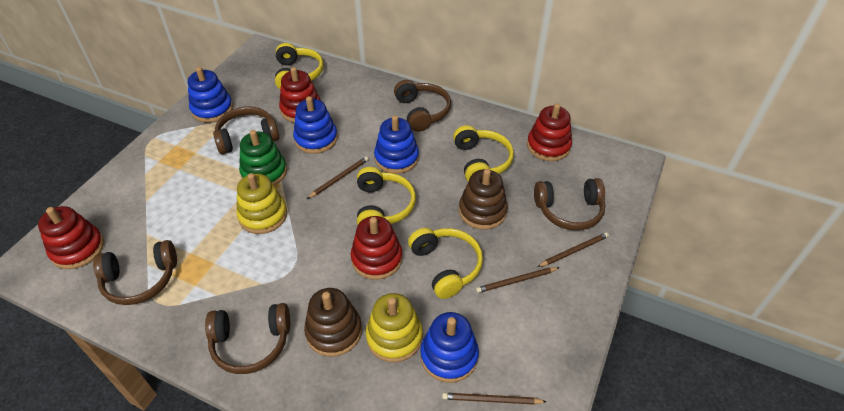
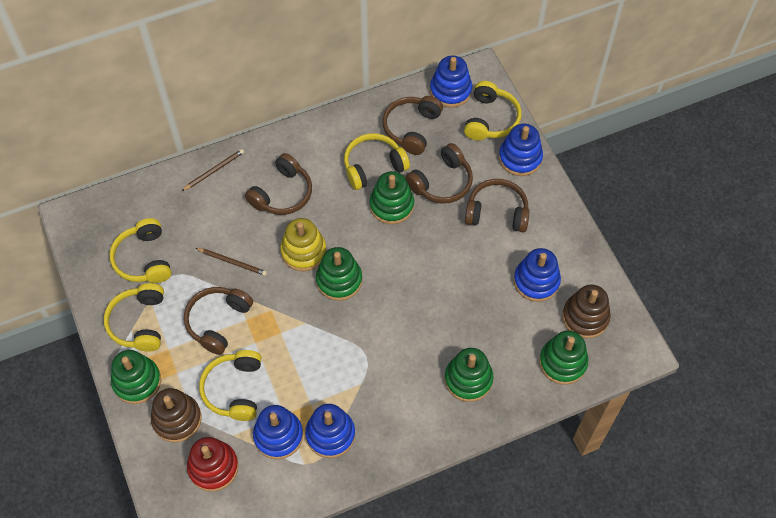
blue stacking toy: [188,67,233,123] [293,96,338,154] [374,115,419,174] [420,312,479,383] = 4 -> [253,405,303,459] [305,404,355,458] [430,56,472,108] [499,124,543,176] [514,248,561,302] = 5
brown pencil: [307,157,369,199] [442,393,547,405] [476,267,560,293] [537,232,609,267] = 4 -> [182,149,244,191] [196,248,267,276] = 2
green stacking toy: [239,130,287,186] = 1 -> [111,350,161,404] [316,247,362,301] [370,171,414,224] [445,348,493,402] [539,330,589,385] = 5
red stacking toy: [38,206,104,269] [279,67,321,123] [351,216,403,280] [527,103,572,161] = 4 -> [187,437,239,492] = 1
yellow headphones: [275,43,324,89] [357,167,416,225] [408,228,483,299] [453,125,514,182] = 4 -> [104,283,164,351] [110,218,172,283] [199,350,261,421] [344,133,410,190] [464,81,522,141] = 5
yellow stacking toy: [236,173,287,234] [366,293,423,362] = 2 -> [280,218,327,271] = 1

